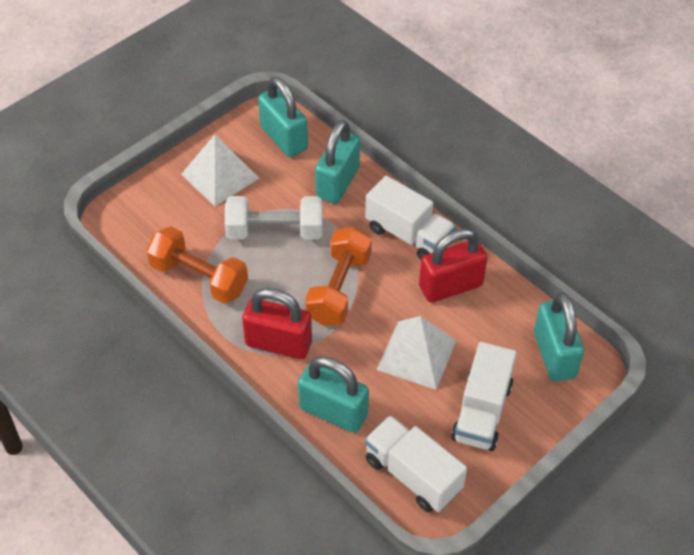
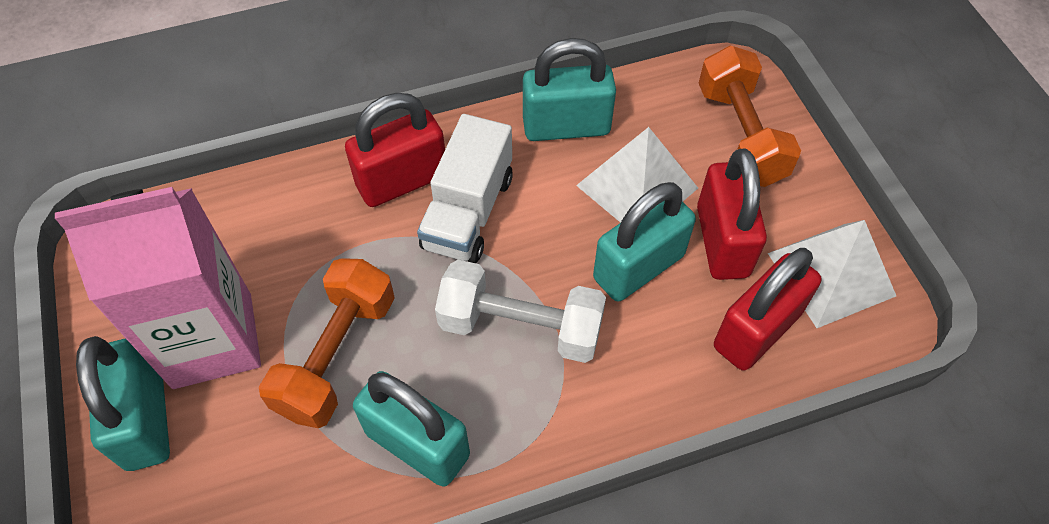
pink carton: none = 0 -> [55,187,261,389] = 1
red padlock: [242,288,312,359] [419,229,487,302] = 2 -> [345,93,445,207] [697,148,767,280] [714,248,821,371] = 3
white truck: [365,176,456,260] [365,415,467,512] [451,342,517,451] = 3 -> [417,114,513,263] = 1

